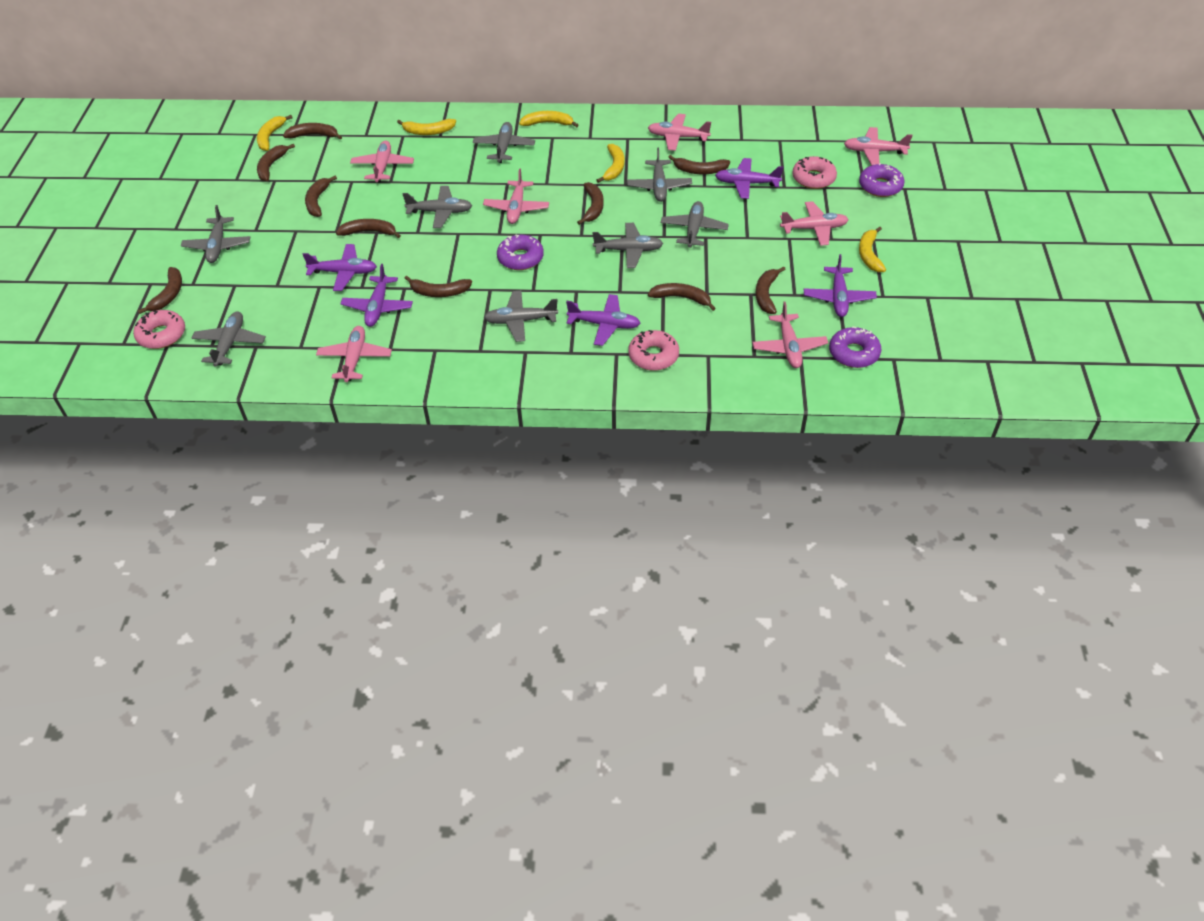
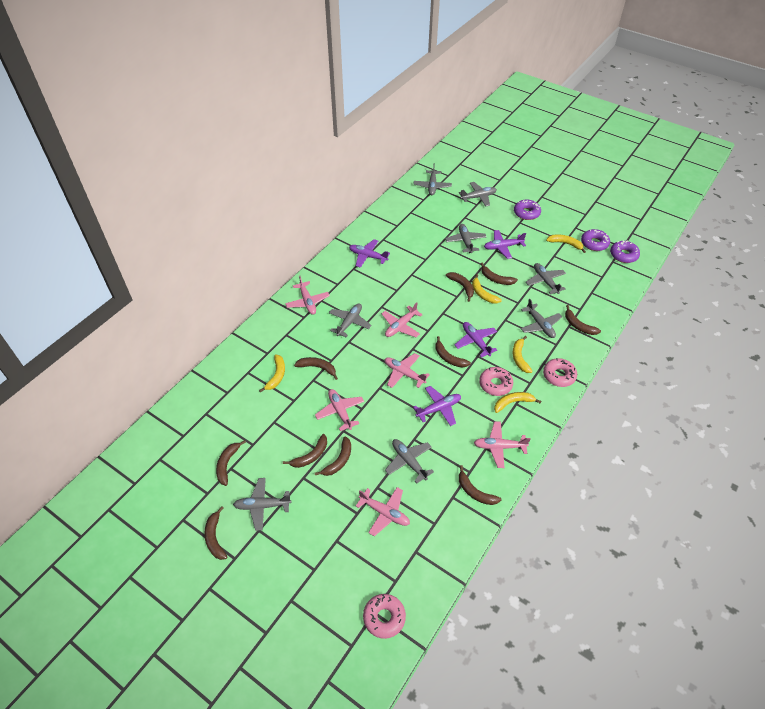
pink plane: [316,326,392,382] [350,141,414,183] [483,168,549,224] [648,114,711,151] [752,302,828,368] [780,201,849,246] [844,127,913,165] = 7 -> [285,276,330,315] [315,389,364,431] [356,487,410,536] [382,302,423,337] [385,353,430,388] [474,421,531,468] = 6
purple plane: [303,244,377,291] [340,264,413,327] [566,294,640,346] [715,158,783,199] [804,254,877,317] = 5 -> [349,239,390,268] [413,386,461,426] [454,322,497,358] [484,230,526,259] = 4

